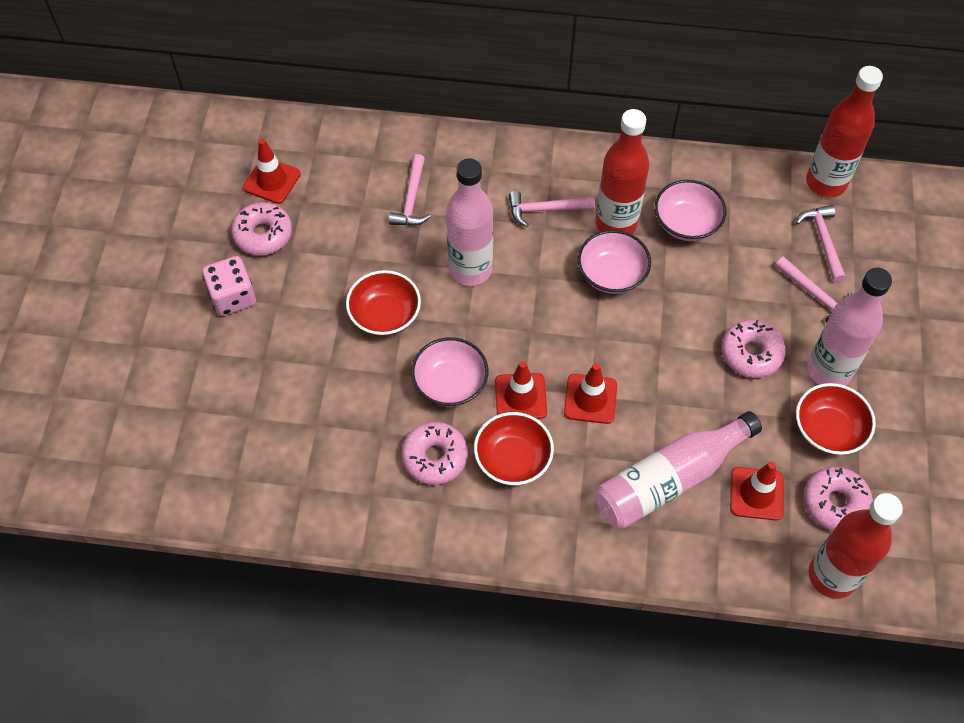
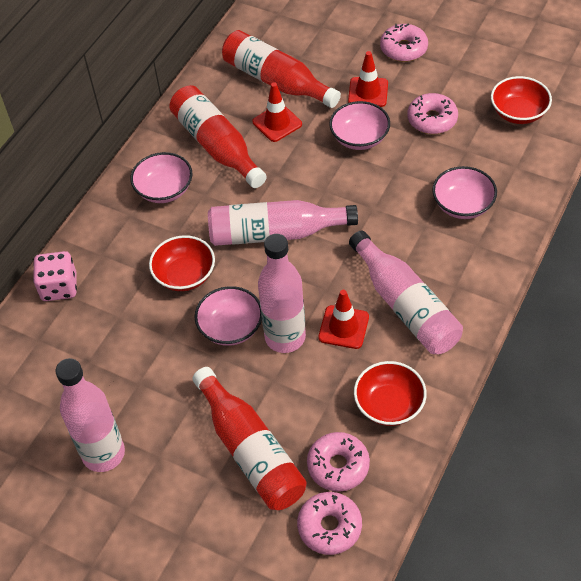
pink bottle: [446,158,493,286] [595,411,762,529] [807,268,892,386] = 3 -> [55,358,125,472] [208,200,358,246] [258,234,306,353] [349,230,463,354] = 4
pink bowl: [411,337,488,407] [578,230,651,294] [655,180,727,241] = 3 -> [130,152,192,203] [195,286,262,346] [329,101,390,150] [432,166,497,219] = 4
pink hammer: [389,154,431,226] [509,191,595,227] [775,256,852,323] [796,205,846,282] = 4 -> none = 0
red traffic cone: [243,139,301,204] [495,361,547,419] [564,363,617,424] [730,462,784,520] = 4 -> [252,82,302,142] [318,290,369,349] [348,51,388,107] = 3

